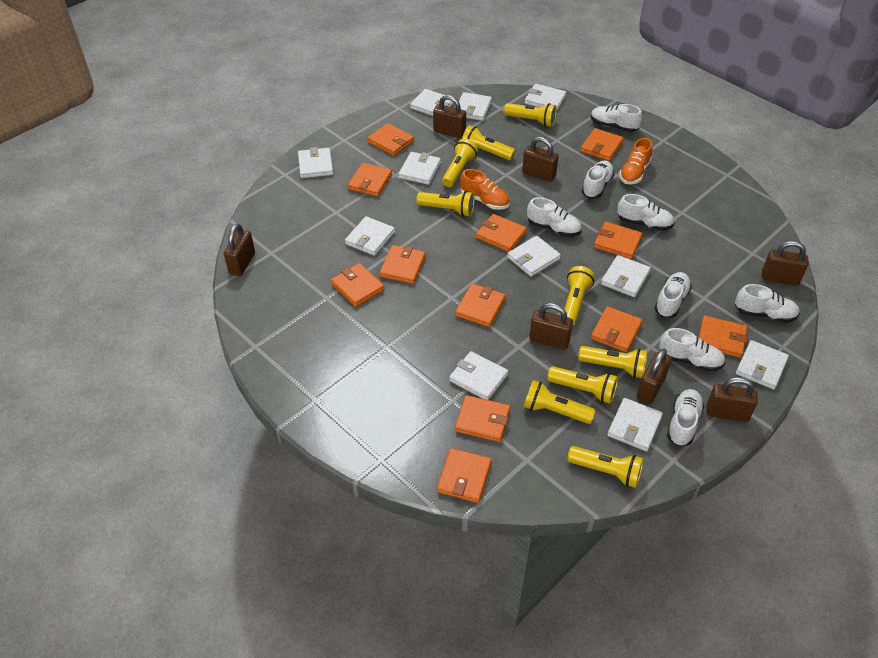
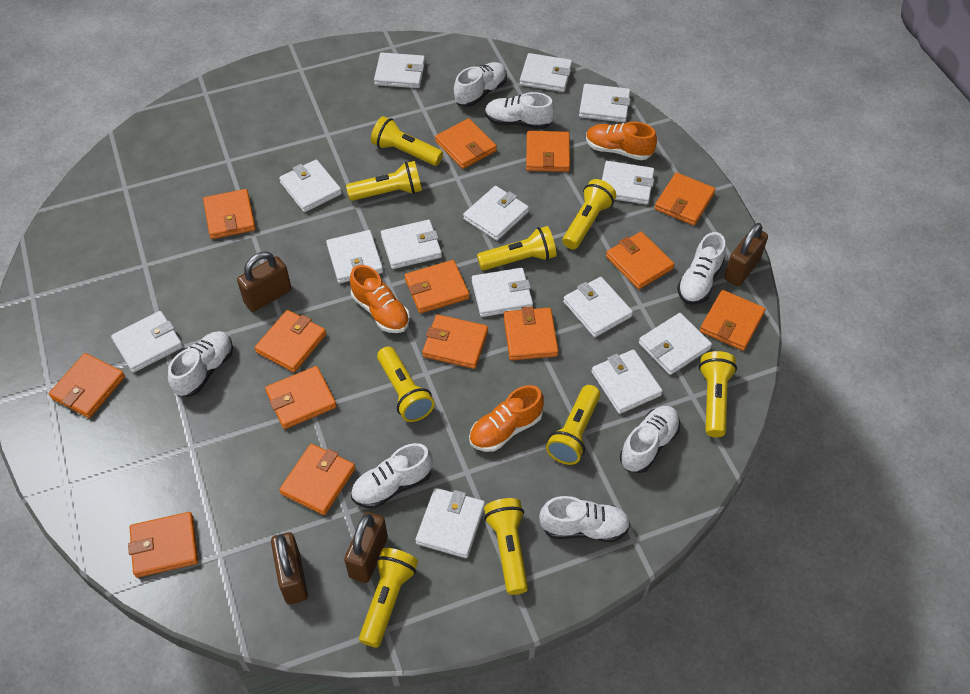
brown padlock: [224,224,255,276] [433,95,466,138] [522,137,559,182] [529,303,573,350] [637,349,671,404] [706,377,758,422] [762,241,808,285] = 7 -> [237,252,291,312] [271,532,308,604] [344,512,388,583] [724,223,768,286] = 4
orange shoe: [460,169,510,210] [619,138,652,184] = 2 -> [350,265,410,333] [469,385,544,452] [586,122,657,160] = 3
orange wallet: [331,263,384,307] [348,163,392,197] [367,123,414,156] [380,245,426,284] [437,448,492,503] [455,284,506,327] [455,395,510,442] [476,214,527,252] [580,128,623,161] [591,306,642,352] [594,222,643,259] [699,316,748,358] = 12 -> [49,353,125,418] [128,512,198,578] [203,189,256,239] [255,310,326,372] [265,366,337,429] [279,444,355,515] [405,260,470,313] [422,314,488,369] [435,118,497,169] [504,306,558,360] [526,131,570,172] [606,232,674,289] [655,172,715,225] [700,290,765,351] = 14
white shoe: [527,197,582,237] [582,161,615,198] [591,104,642,132] [617,194,675,231] [654,272,692,318] [659,328,725,372] [667,389,704,446] [735,284,800,323] = 8 -> [168,331,233,397] [351,443,433,509] [454,62,507,107] [485,92,555,129] [539,496,630,542] [620,406,680,473] [677,232,726,305] = 7
white wallet: [298,147,333,178] [345,216,395,256] [399,152,441,185] [410,89,454,116] [449,351,508,400] [459,92,492,121] [507,236,561,277] [525,84,566,110] [601,255,651,297] [607,398,663,451] [736,340,789,390] = 11 -> [111,311,183,373] [279,160,342,212] [326,230,383,283] [374,53,425,88] [381,220,442,269] [416,488,485,558] [463,186,529,241] [472,268,533,317] [520,53,572,92] [563,277,633,337] [579,84,631,122] [591,350,663,414] [602,161,654,205] [639,313,712,375] = 14

